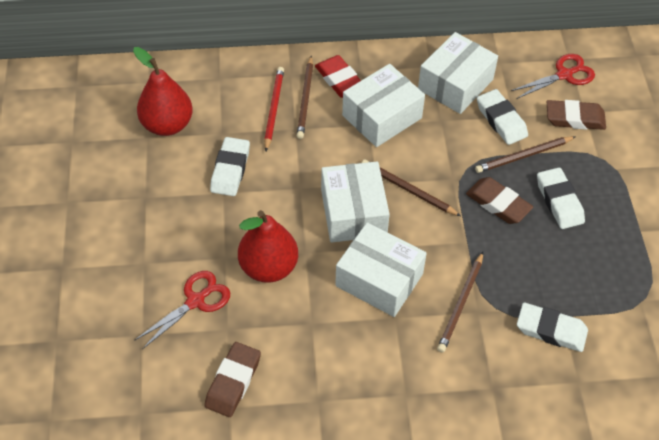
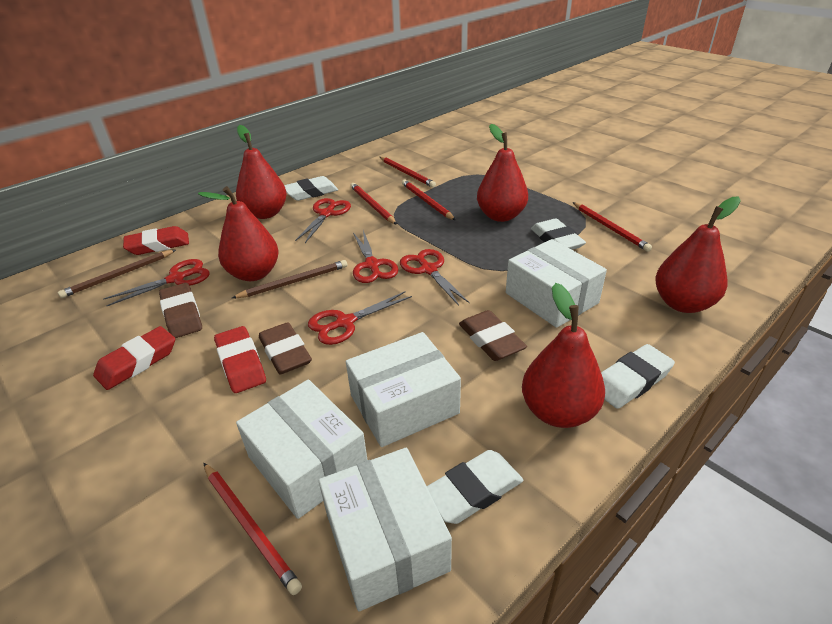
brown pencil: [297,56,313,139] [362,159,461,216] [437,252,483,353] [475,136,576,173] = 4 -> [58,250,176,298] [232,260,347,298] = 2
red eraser: [315,55,361,98] = 1 -> [93,326,175,390] [123,226,189,255] [214,326,266,393] = 3
red pear: [133,47,193,136] [238,210,298,283] = 2 -> [198,186,278,281] [236,125,287,219] [477,124,528,222] [522,283,605,428] [655,196,741,313] = 5
red pencil: [264,67,284,151] = 1 -> [204,463,302,595] [350,183,397,225] [380,157,436,188] [402,180,455,220] [573,202,652,252] = 5
red scissors: [134,271,230,349] [511,54,595,99] = 2 -> [103,259,210,306] [295,198,351,243] [308,291,412,345] [353,230,398,283] [400,249,470,306] = 5

